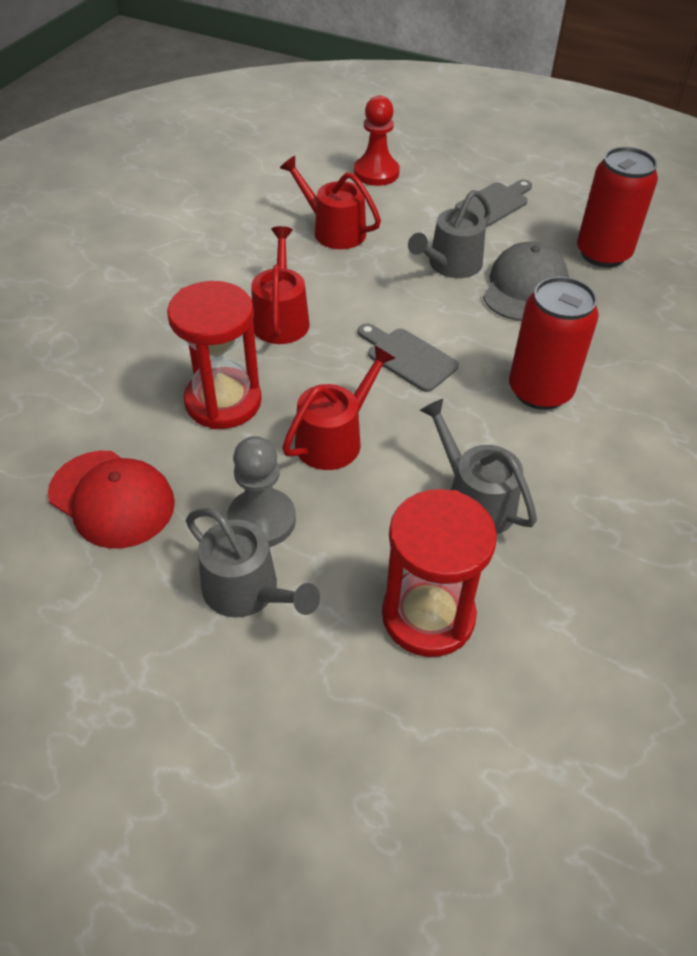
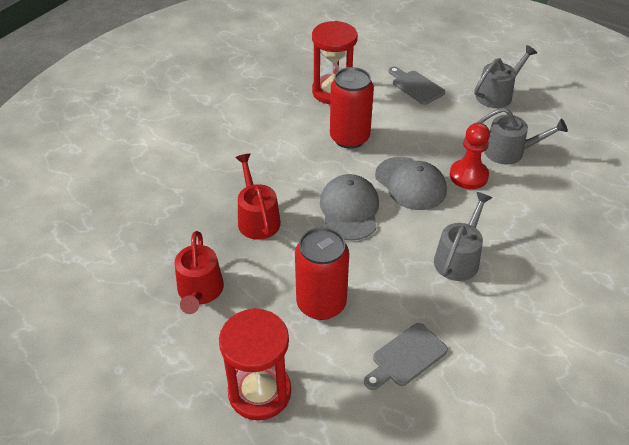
grey cap: [483,242,569,321] = 1 -> [320,174,379,241] [375,157,447,210] = 2
grey pawn: [227,436,296,547] = 1 -> none = 0
red cap: [48,451,175,548] = 1 -> none = 0
red watering can: [252,226,310,344] [280,156,381,249] [282,345,395,470] = 3 -> [175,231,224,314] [235,154,281,240] = 2

